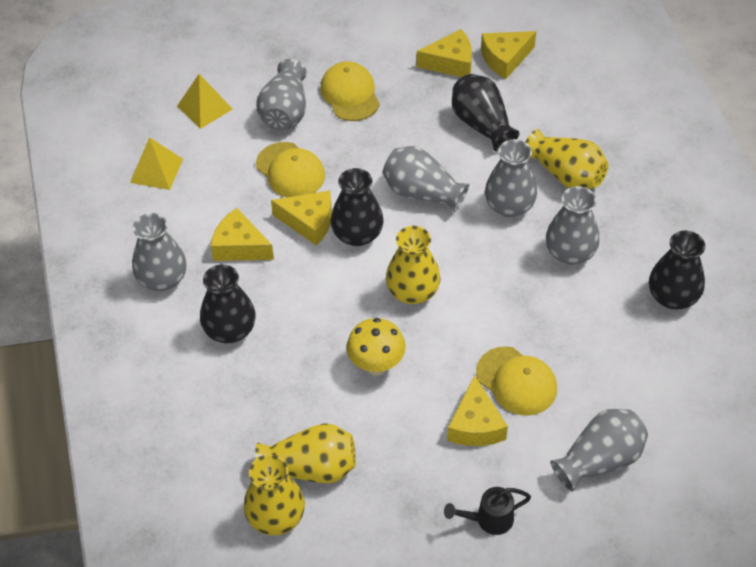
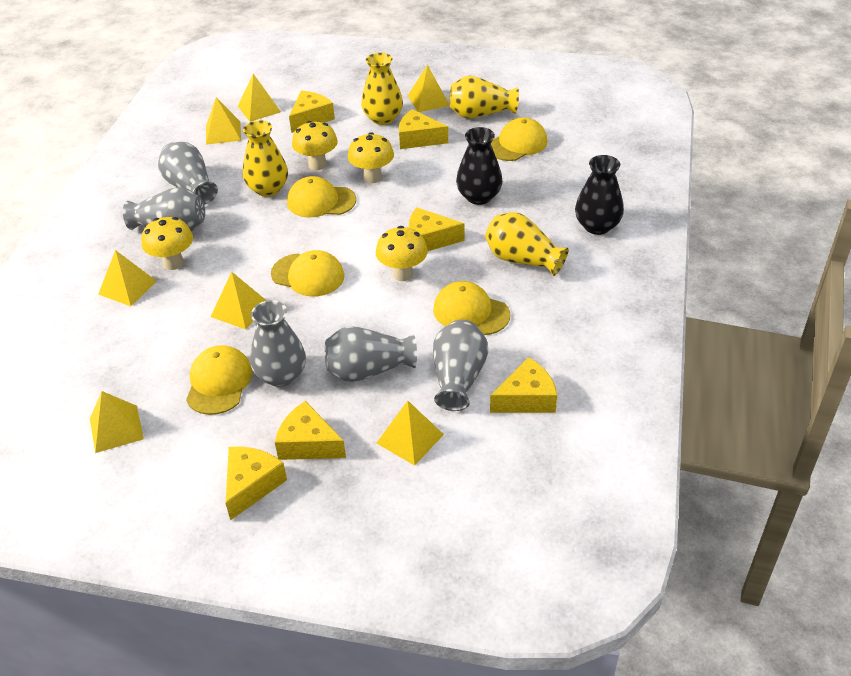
black vase: [200,264,256,343] [331,168,384,246] [452,74,519,152] [649,230,705,309] = 4 -> [456,127,502,205] [575,155,624,235] = 2
black watering can: [444,487,531,535] = 1 -> none = 0
grey vase: [132,213,187,291] [256,59,307,130] [383,146,469,212] [485,139,537,217] [546,186,599,265] [550,409,648,492] = 6 -> [123,187,205,232] [158,142,218,205] [250,300,306,387] [325,326,417,382] [433,320,488,411] = 5
yellow cap: [256,142,325,197] [320,61,380,121] [476,346,557,416] = 3 -> [186,345,253,415] [271,250,344,297] [287,176,356,217] [433,281,510,335] [491,117,548,161] = 5
yellow cheese: [211,208,274,261] [271,191,332,246] [417,29,472,77] [447,375,508,446] [481,31,536,79] = 5 -> [226,447,287,520] [275,401,346,460] [289,91,335,133] [399,109,448,149] [409,207,464,251] [490,357,557,413] = 6
yellow mushroom: [347,318,406,375] = 1 -> [141,217,193,270] [292,121,338,170] [348,132,394,183] [376,226,428,281] = 4
yellow pyramid: [130,137,183,190] [177,74,233,129] = 2 -> [90,391,144,453] [98,250,157,306] [206,97,241,145] [211,272,267,329] [238,74,281,122] [377,401,444,466] [408,65,449,112] = 7

